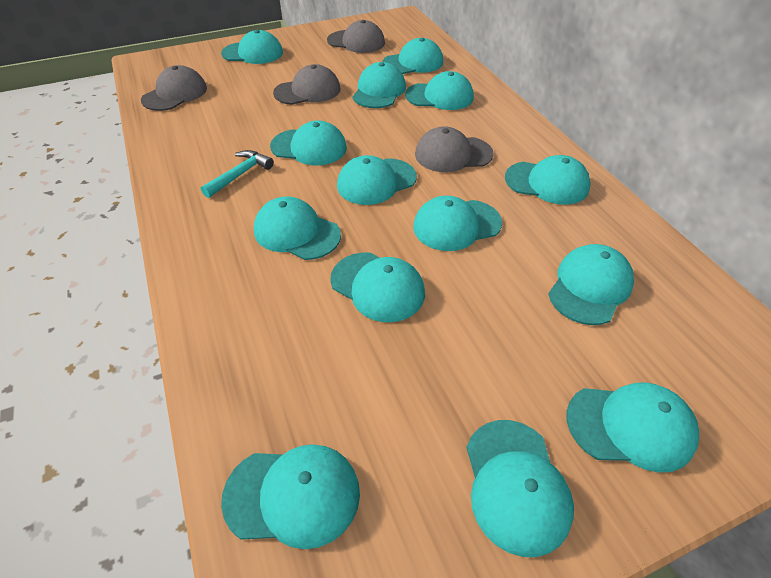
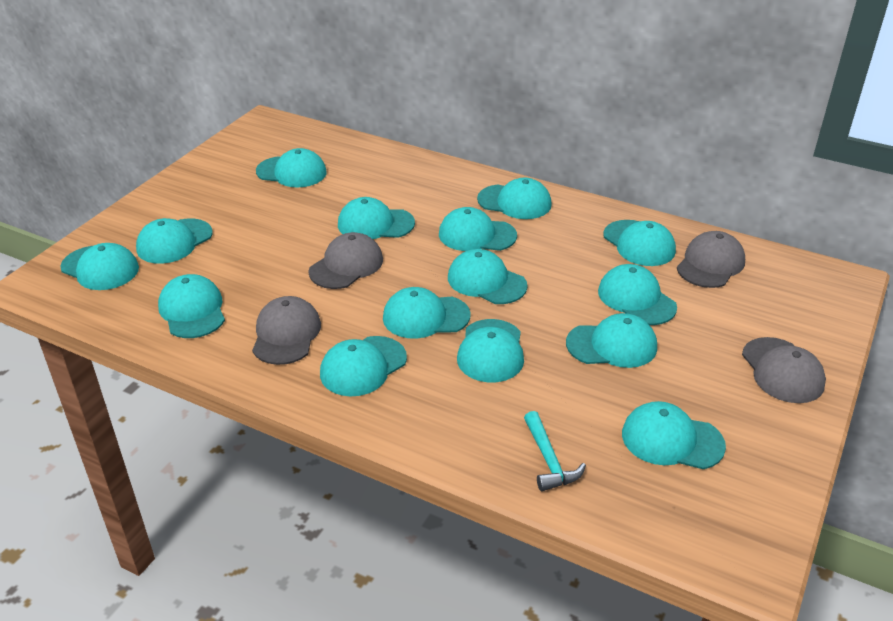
turquoise cap: [221,30,283,64] [221,444,360,549] [254,196,341,260] [270,120,347,166] [330,252,425,322] [337,155,417,205] [352,62,406,108] [382,38,443,74] [405,71,474,110] [413,196,502,251] [466,420,574,557] [505,155,591,205] [548,244,634,325] [566,382,699,473] = 14 -> [60,243,139,290] [136,218,212,264] [158,274,225,338] [256,148,327,187] [320,336,407,396] [338,197,415,239] [383,287,471,339] [439,207,517,251] [448,249,528,304] [457,319,524,383] [477,178,552,219] [566,313,657,368] [598,264,677,325] [603,220,676,266] [622,401,726,469] = 15

